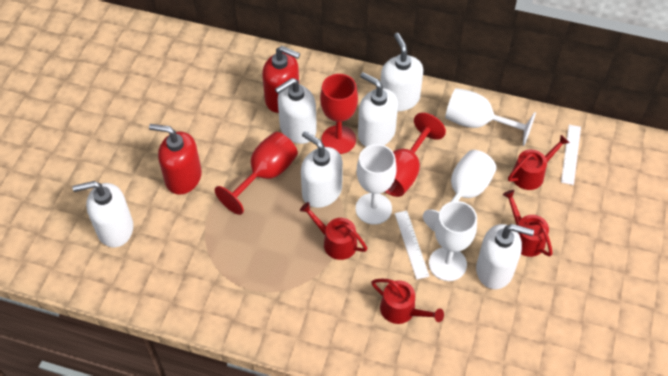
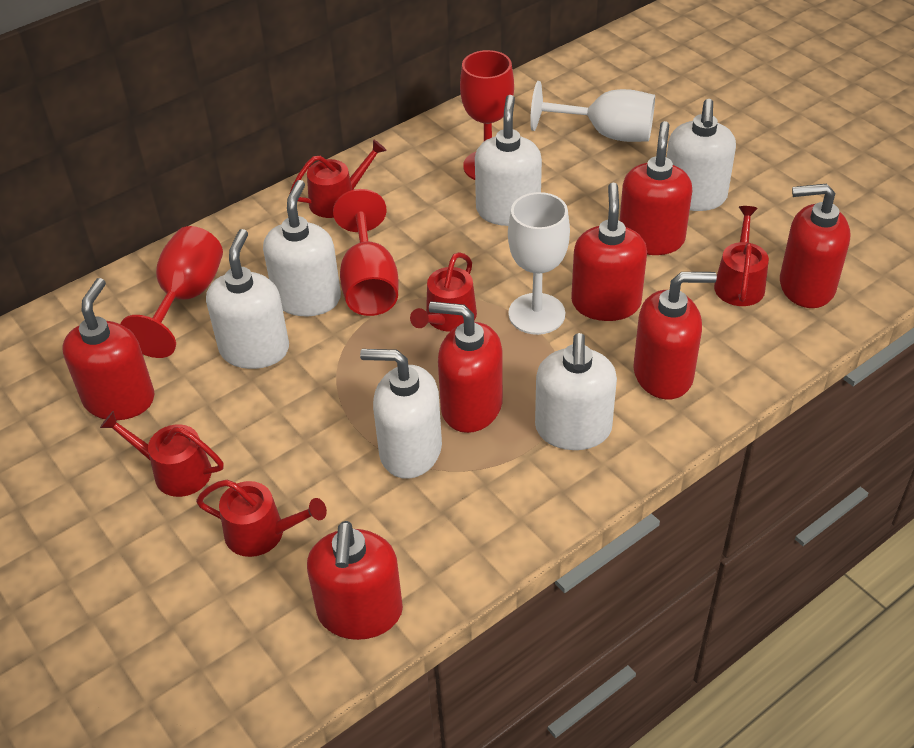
red soap dispenser: [149,124,202,195] [262,46,300,113] = 2 -> [62,278,155,420] [307,521,403,640] [429,301,503,433] [571,182,647,321] [620,121,692,255] [633,272,717,399] [780,184,850,308] = 7
red watering can: [300,202,367,260] [371,279,444,324] [503,190,553,257] [508,135,570,190] = 4 -> [100,411,224,497] [196,480,327,557] [290,139,387,218] [410,252,477,332] [714,206,769,306] = 5
white goblet: [356,144,396,225] [423,150,496,232] [429,201,477,281] [445,88,536,146] = 4 -> [508,192,570,335] [530,81,655,142] = 2
white ruler: [395,211,429,279] [561,125,581,185] = 2 -> none = 0

